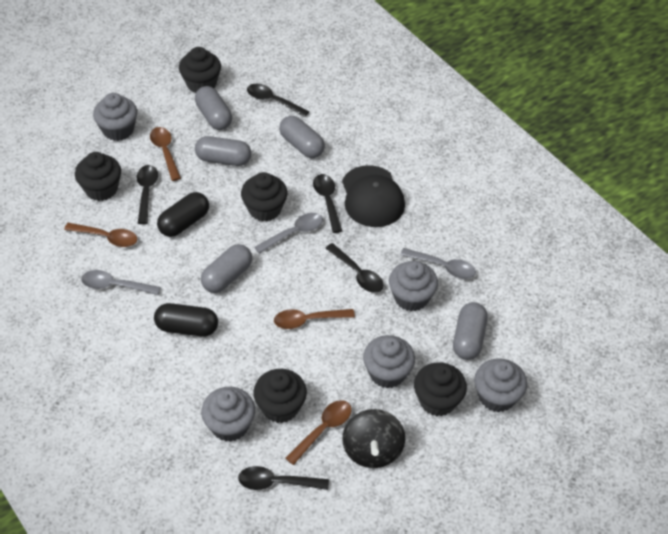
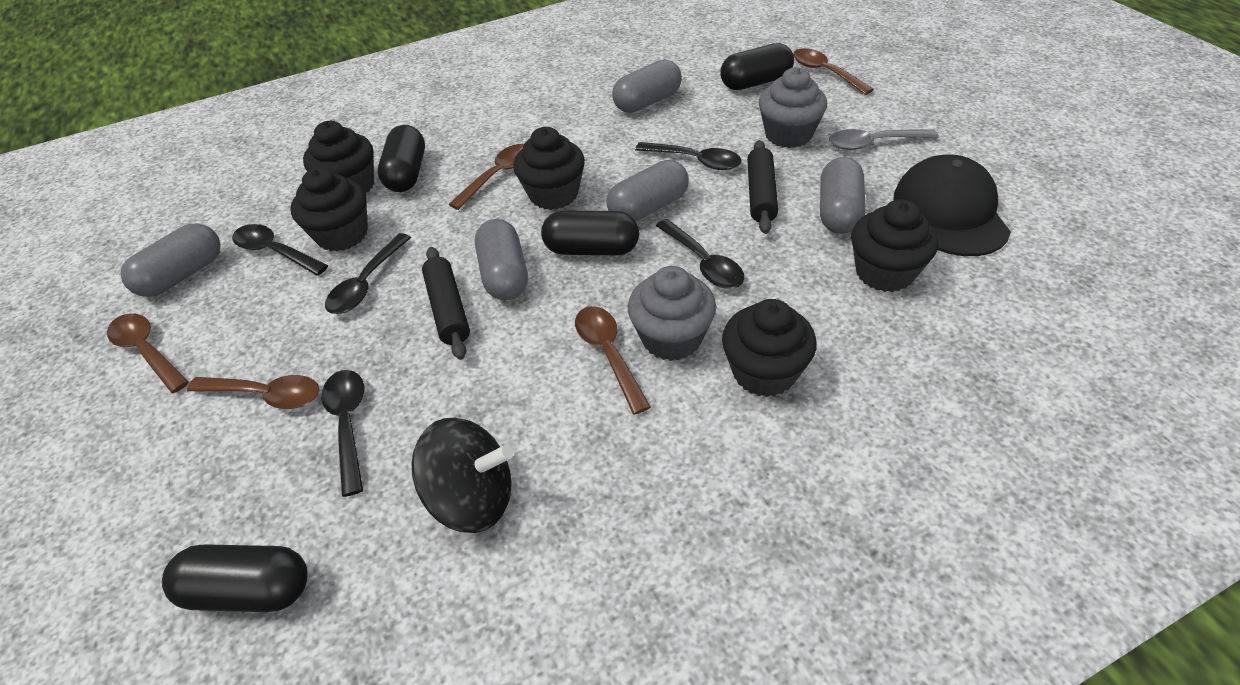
black capsule: [154,303,218,337] [157,192,209,237] = 2 -> [162,545,308,612] [378,125,425,192] [541,211,639,255] [721,43,794,90] = 4
black rolling pin: none = 0 -> [422,247,470,360] [747,140,778,234] = 2
brown spoon: [64,223,137,247] [150,127,181,181] [274,309,355,329] [285,400,352,465] = 4 -> [107,313,189,393] [187,375,319,409] [449,144,524,210] [575,306,651,415] [793,48,874,95] = 5
grey cupcake: [93,93,137,141] [201,387,255,442] [363,335,415,389] [389,261,438,311] [474,359,527,412] = 5 -> [628,266,716,361] [759,67,827,148] = 2
grey spoon: [81,270,161,295] [254,213,323,254] [400,248,476,279] = 3 -> [829,129,939,150] = 1

